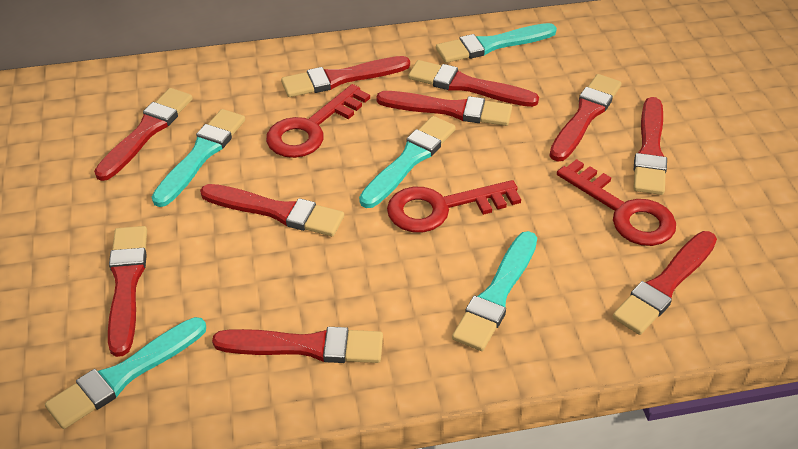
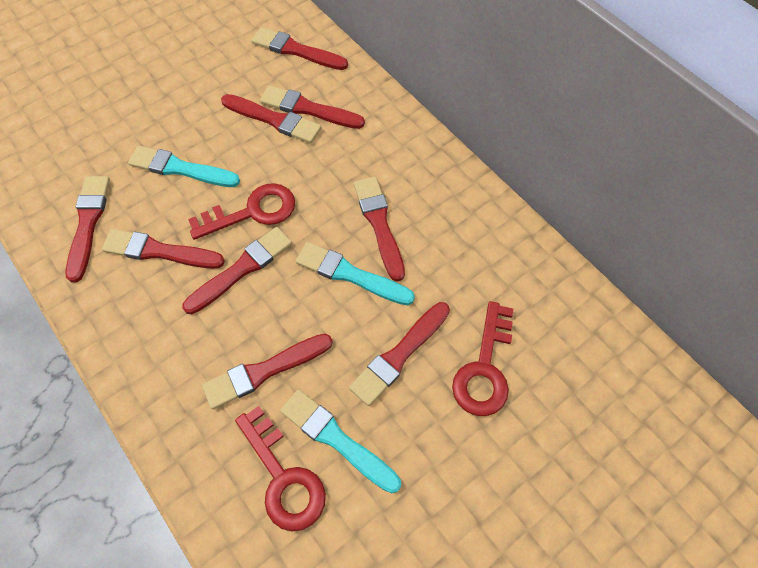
red brush: [94,88,193,181] [108,226,147,357] [200,184,344,236] [212,327,383,363] [281,56,410,97] [376,91,512,126] [408,60,539,107] [549,74,622,162] [613,231,717,335] [633,97,667,195] = 10 -> [65,176,110,283] [102,229,225,269] [182,227,292,314] [202,334,333,409] [221,94,321,143] [251,27,348,70] [260,85,365,129] [349,302,450,406] [354,177,405,281] = 9
turquoise brush: [45,317,206,429] [152,109,245,207] [359,116,456,208] [436,23,557,63] [452,231,537,351] = 5 -> [128,146,240,187] [280,390,401,494] [296,242,415,305] = 3

